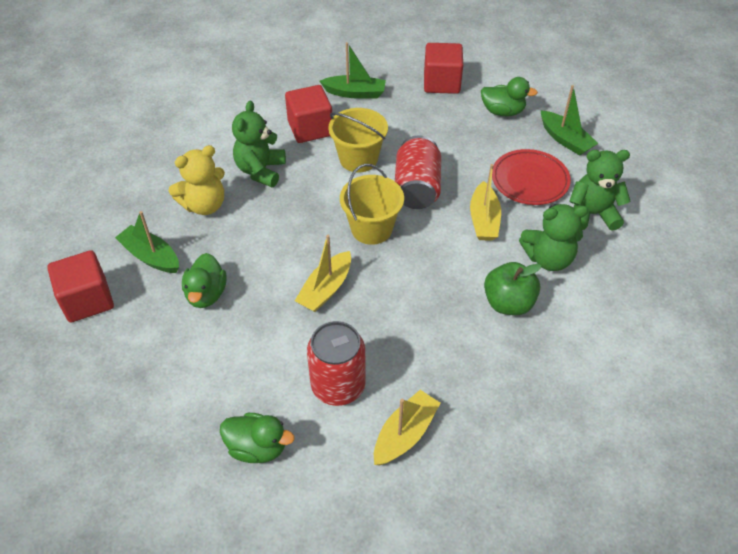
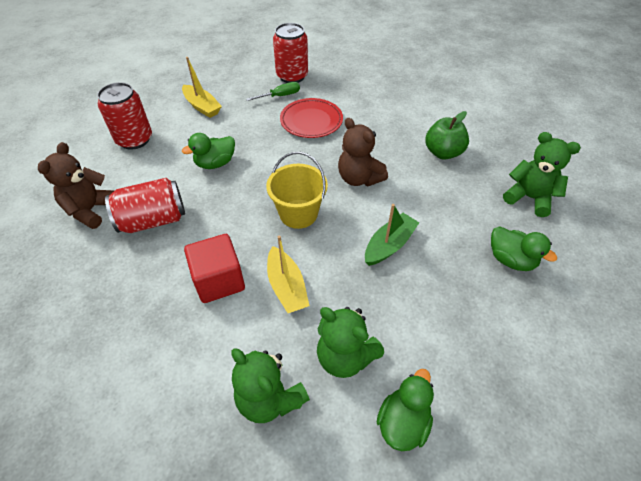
brown teddy bear: none = 0 -> [38,142,114,229] [338,118,388,186] = 2
green boat: [115,211,179,273] [320,42,386,99] [541,85,598,156] = 3 -> [365,204,419,266] = 1
green screwdriver: none = 0 -> [246,82,300,101] = 1
red can: [307,321,366,406] [395,135,441,209] = 2 -> [97,82,152,150] [105,178,185,233] [273,23,308,83] = 3
red cube: [47,250,114,322] [285,85,332,143] [424,43,463,94] = 3 -> [184,234,245,303] = 1
yellow boat: [295,235,351,312] [374,390,440,465] [470,164,501,241] = 3 -> [182,57,222,118] [267,235,309,313] = 2
yellow bucket: [328,108,388,173] [340,164,404,245] = 2 -> [266,152,328,229] = 1
yellow teddy bear: [169,145,225,215] = 1 -> none = 0

